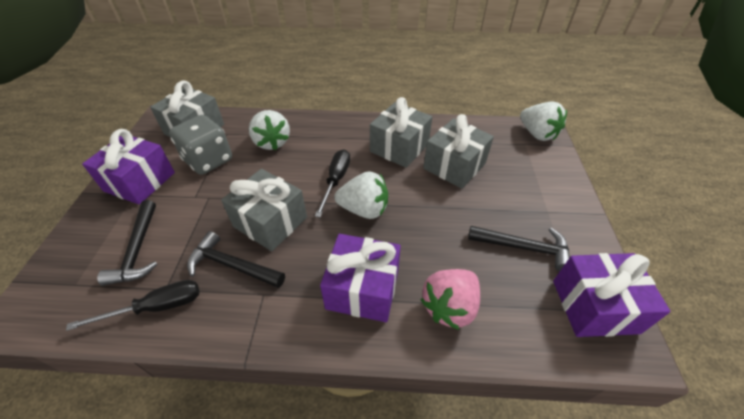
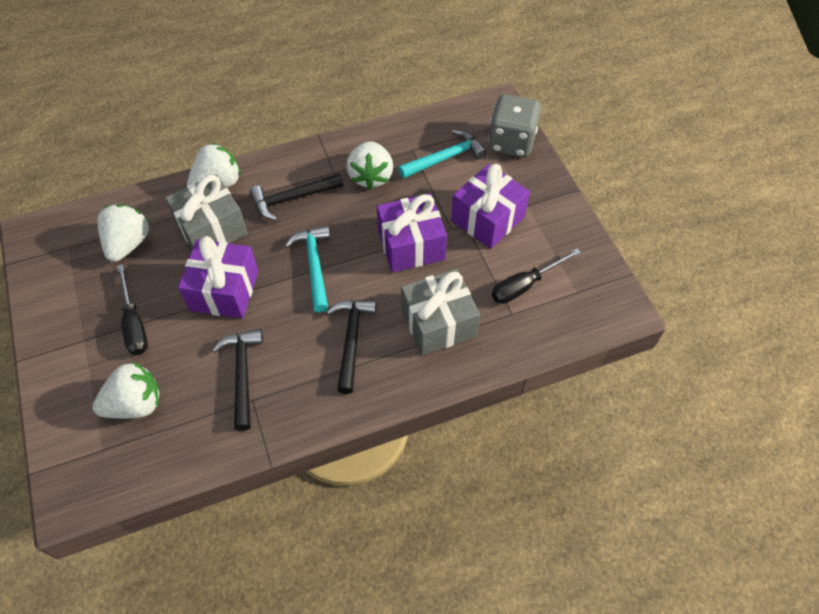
grey gift: [150,80,224,137] [221,169,307,251] [370,97,432,168] [423,114,494,189] = 4 -> [165,174,248,249] [401,269,480,355] = 2
pink strawberry: [420,269,480,330] = 1 -> none = 0
turquoise hammer: none = 0 -> [285,225,330,313] [398,130,487,178] = 2
white strawberry: [249,110,290,150] [334,171,388,219] [520,101,567,141] = 3 -> [93,362,160,419] [98,204,149,262] [187,143,241,188] [346,141,393,190] = 4

